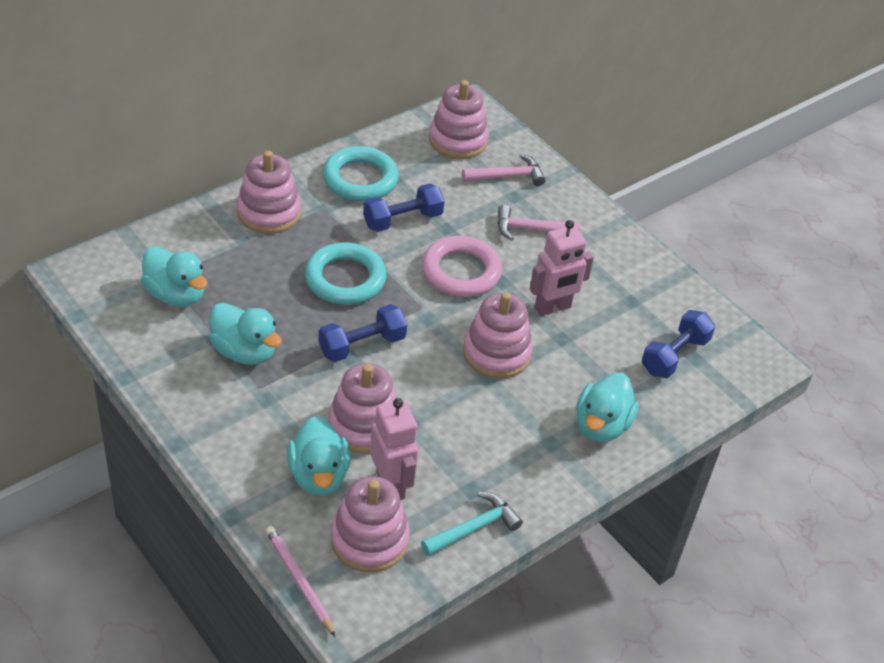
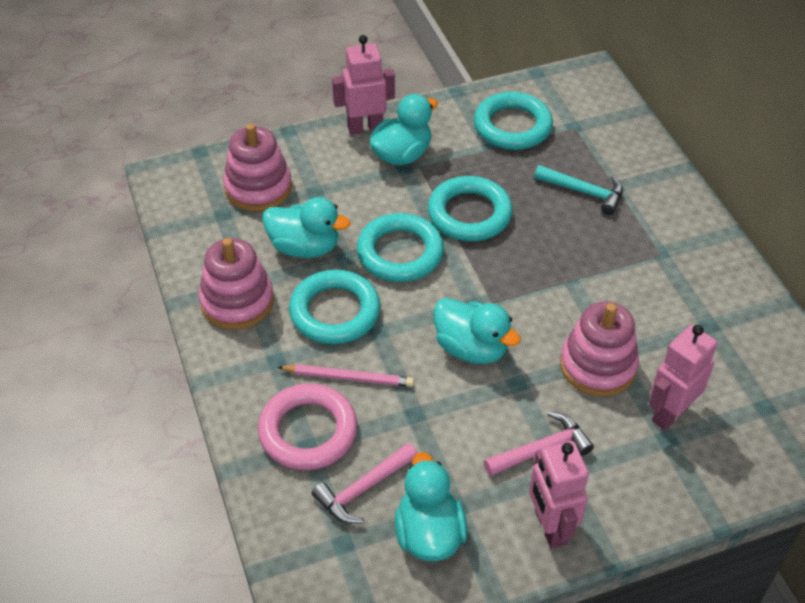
blue dumbbell: [319,304,407,362] [363,183,445,232] [642,310,715,378] = 3 -> none = 0
pink robot: [370,398,419,500] [530,220,594,316] = 2 -> [332,35,395,135] [529,441,589,549] [649,325,717,430] = 3
pink stacking toy: [237,151,301,234] [328,363,397,453] [331,476,410,572] [429,80,489,159] [463,292,533,379] = 5 -> [199,238,274,330] [223,123,292,211] [560,302,639,397] = 3
turquoise ring: [305,242,386,305] [323,146,399,201] = 2 -> [289,270,380,344] [357,213,444,282] [428,176,513,241] [474,92,553,150] = 4

